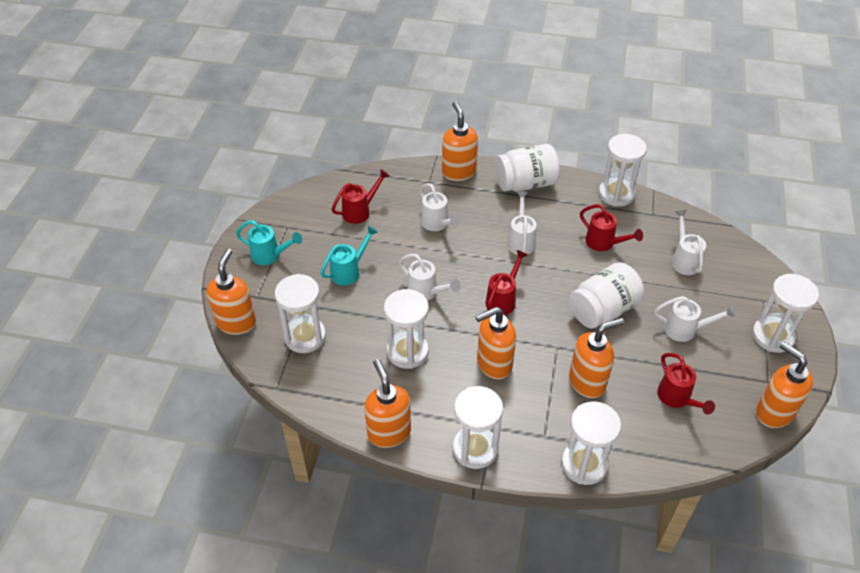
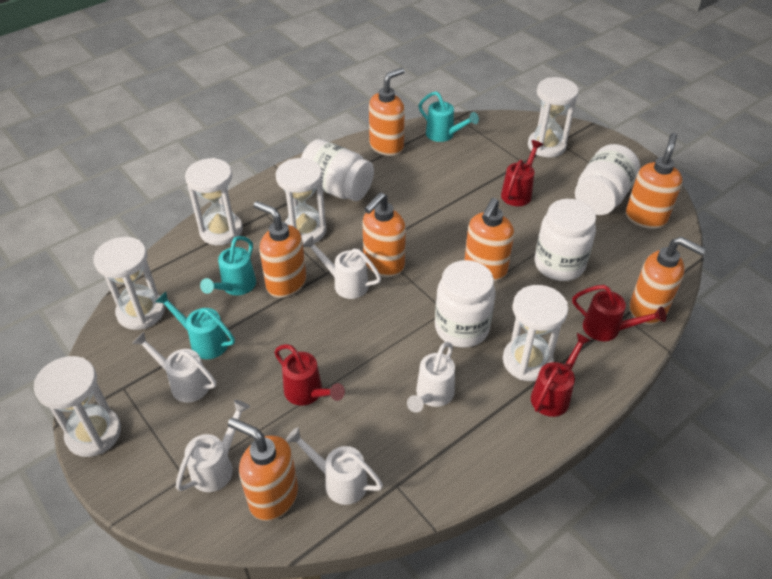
orange soap dispenser: [207,248,256,335] [364,359,411,448] [442,101,478,181] [475,307,516,379] [569,318,624,398] [756,342,813,428] = 6 -> [228,418,298,521] [254,201,306,298] [363,192,406,277] [369,67,405,156] [465,198,514,281] [626,133,682,229] [629,237,706,325] = 7
turquoise watering can: [236,220,302,265] [320,226,378,286] = 2 -> [155,291,235,359] [200,236,256,295] [419,91,479,142] = 3
white jar: [495,144,560,192] [569,262,644,329] = 2 -> [301,139,374,201] [435,260,496,348] [535,199,596,281] [575,144,640,215] = 4

